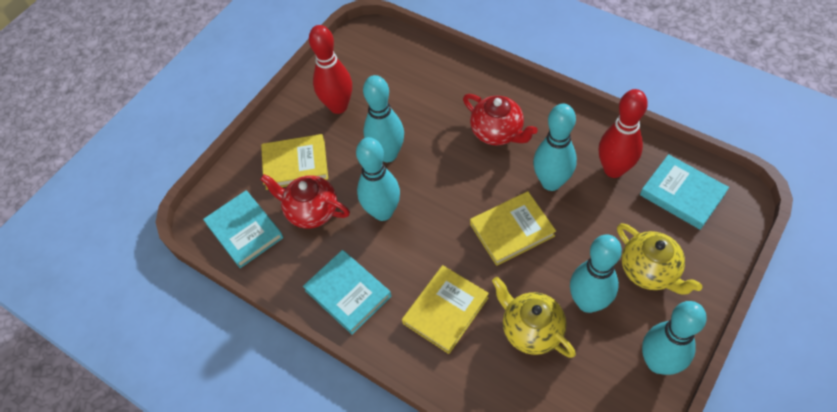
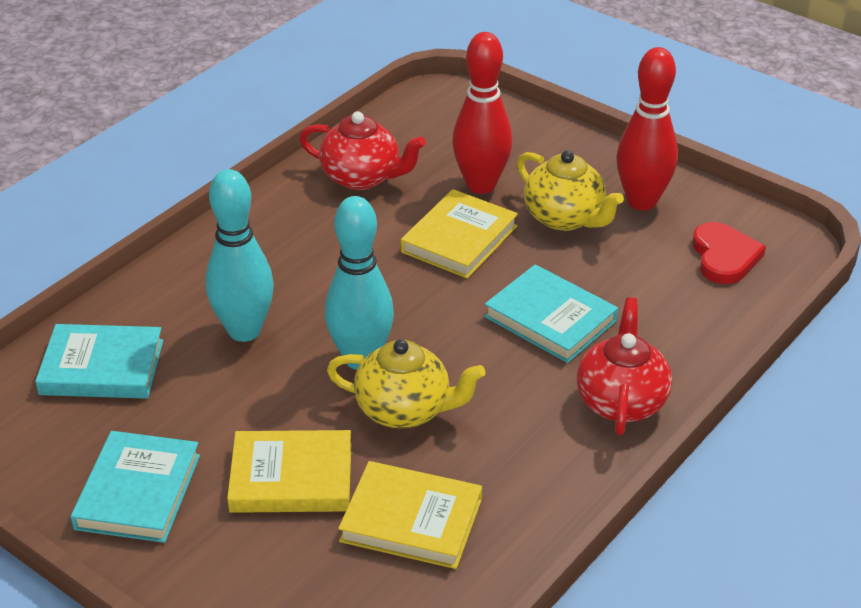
red heart: none = 0 -> [692,222,766,284] = 1
turquoise bowling pin: [356,137,400,221] [363,75,404,162] [533,104,577,191] [570,235,622,313] [642,301,707,375] = 5 -> [206,169,274,342] [325,196,394,370] = 2

